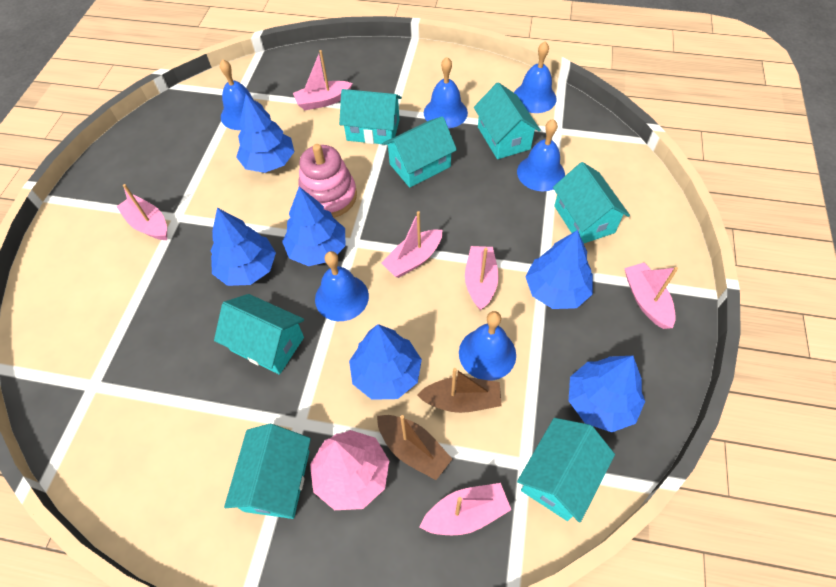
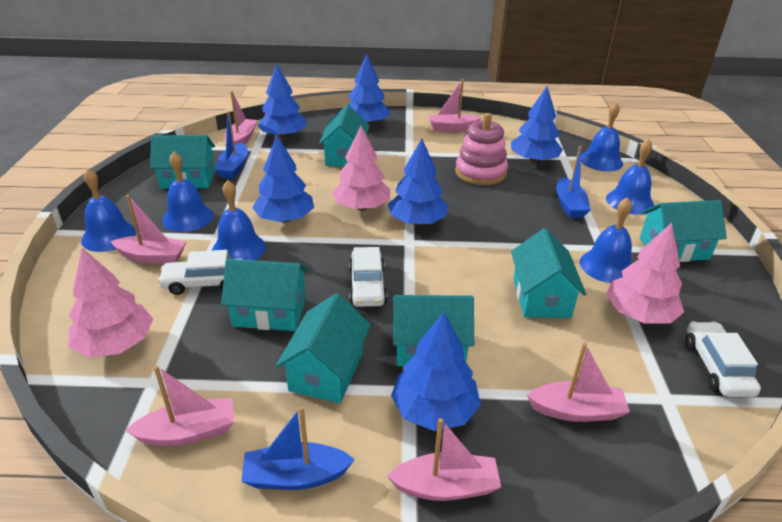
blue boat: none = 0 -> [215,111,248,179] [241,406,355,490] [556,146,591,218] = 3
brown boat: [377,415,452,480] [417,368,502,413] = 2 -> none = 0
pink tree: [310,430,389,510] = 1 -> [68,248,153,358] [332,126,390,211] [606,223,684,324] = 3
white car: none = 0 -> [158,250,243,295] [349,247,387,307] [686,321,761,397] = 3

